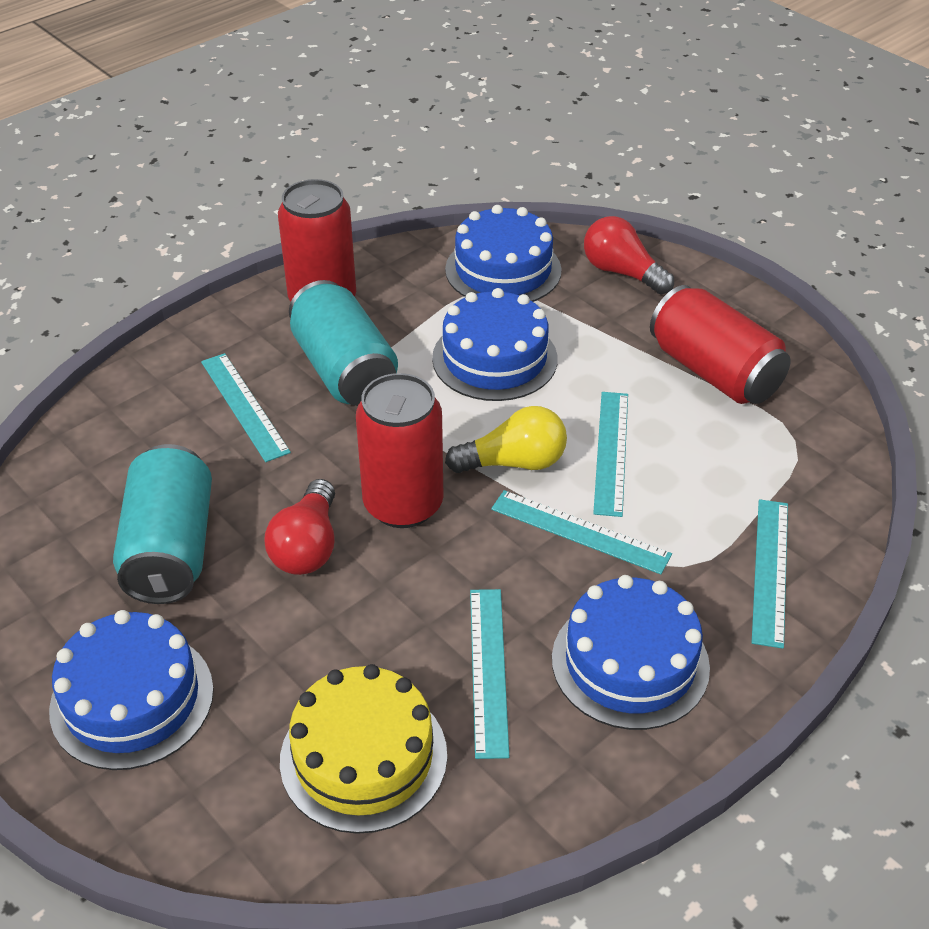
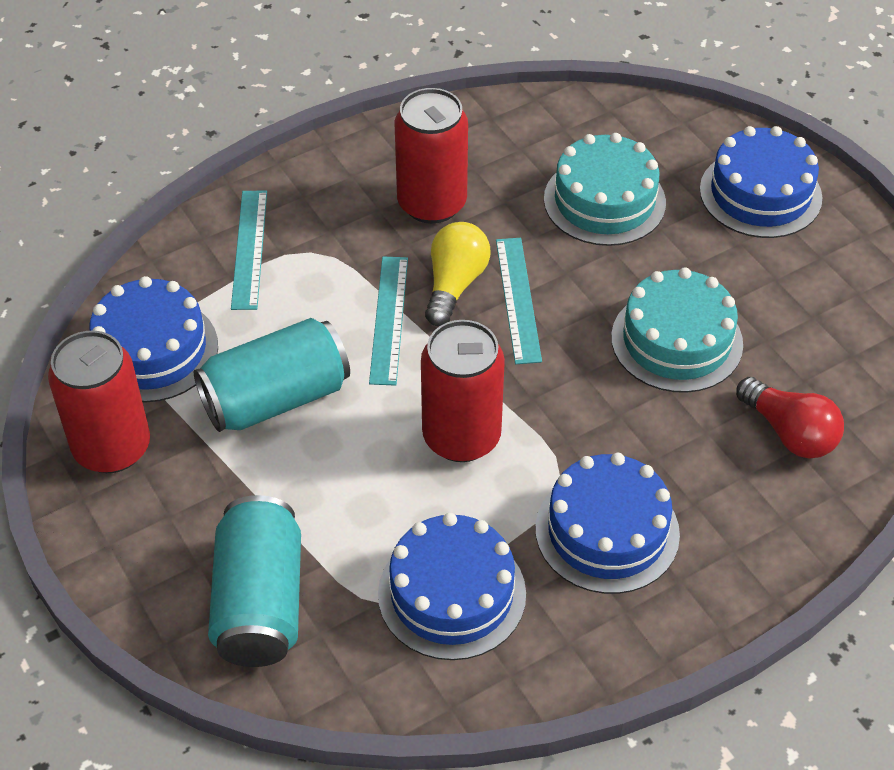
red light bulb: [264,479,335,575] [584,216,674,294] = 2 -> [736,377,844,459] = 1
turquoise cake: none = 0 -> [544,133,666,246] [611,267,743,393] = 2
turquoise ruler: [201,353,291,462] [470,589,509,759] [491,490,672,574] [593,392,628,517] [752,499,788,649] = 5 -> [231,191,267,310] [369,257,408,386] [496,238,542,364] = 3
yellow cake: [280,664,447,834] = 1 -> none = 0

